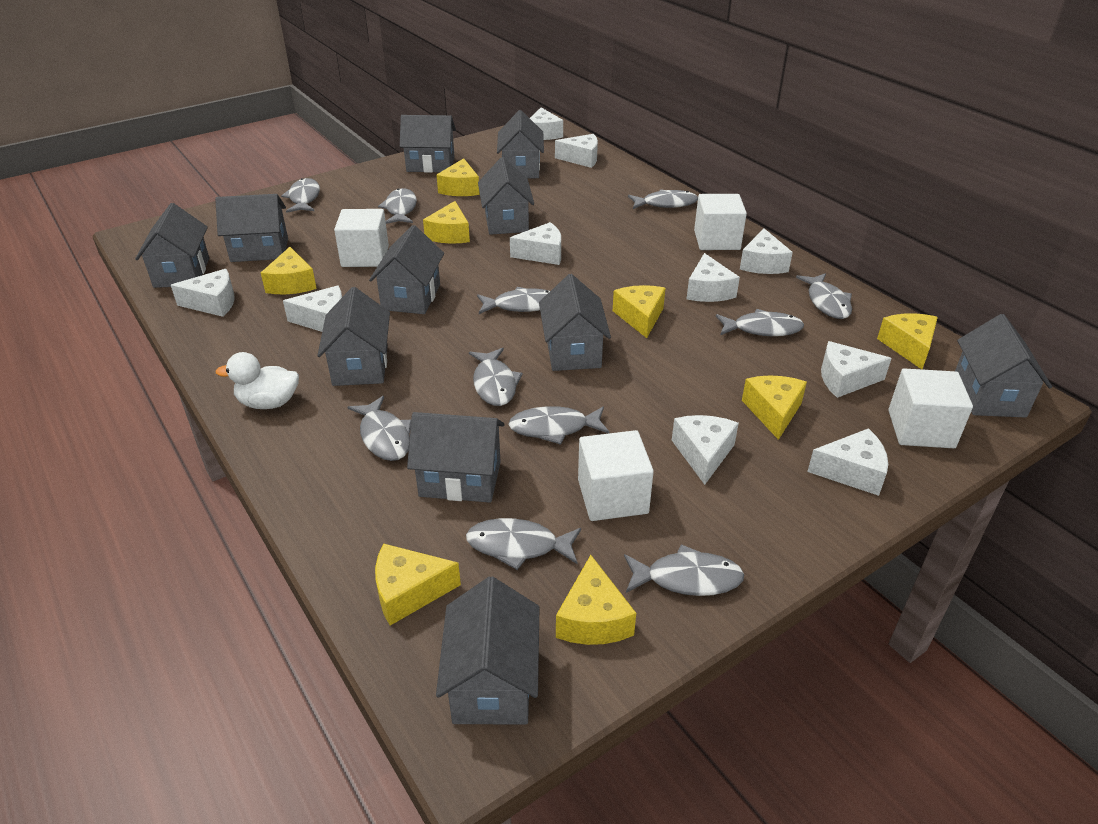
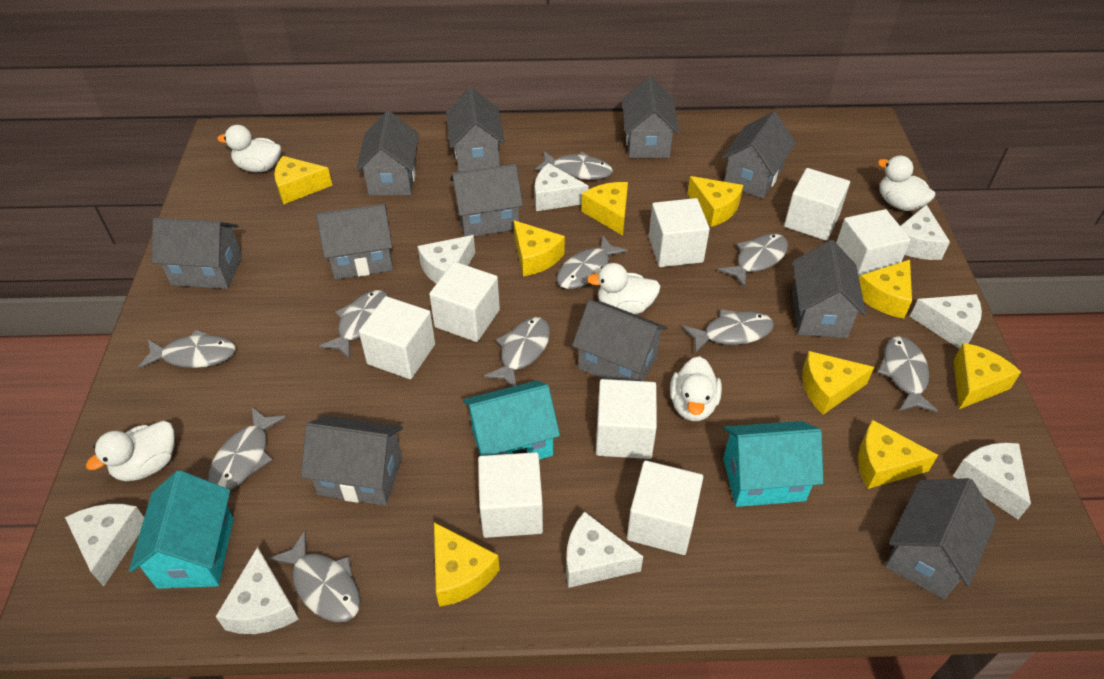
grey fish: [281,178,320,213] [347,396,411,461] [378,188,417,224] [466,518,581,570] [469,348,523,406] [477,287,550,314] [508,406,609,445] [624,544,744,596] [628,189,698,209] [716,309,804,336] [796,273,852,319] = 11 -> [138,329,236,368] [208,407,287,490] [269,531,360,622] [319,290,389,359] [484,317,550,386] [535,151,613,180] [556,236,628,289] [682,309,774,353] [718,234,788,288] [877,336,938,413] = 10
turquoise house: none = 0 -> [129,471,234,589] [463,380,560,460] [723,421,823,507] = 3
white cheese: [171,269,235,317] [283,285,342,332] [510,222,561,265] [530,107,563,140] [555,134,598,168] [672,415,739,485] [687,253,740,302] [740,228,793,274] [807,428,888,496] [821,341,892,398] = 10 -> [65,504,144,587] [215,547,298,634] [417,235,475,284] [535,163,589,211] [566,511,643,588] [901,204,950,260] [910,294,982,349] [953,443,1031,520] = 8
white cube: [334,209,389,267] [578,430,654,521] [694,194,747,250] [888,368,973,448] = 4 -> [359,296,435,379] [429,262,500,342] [478,452,543,538] [596,379,657,459] [627,461,703,555] [649,198,710,267] [784,168,850,241] [836,209,911,279] = 8
white duck: [215,352,299,409] = 1 -> [86,421,175,481] [217,125,281,172] [587,263,661,314] [670,356,722,421] [878,156,935,211] = 5
yellow cheese: [261,247,317,294] [375,543,461,626] [423,201,470,244] [437,158,480,196] [556,555,636,645] [613,285,665,338] [742,375,807,440] [877,313,938,369] = 8 -> [274,156,332,204] [434,522,500,607] [514,220,565,276] [581,182,628,236] [687,176,743,227] [802,351,874,414] [858,420,938,489] [859,260,912,319] [954,343,1021,409] = 9

